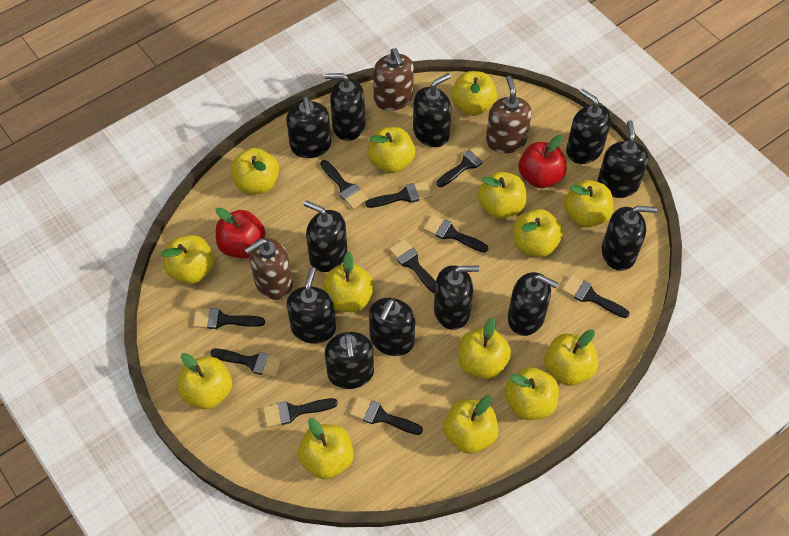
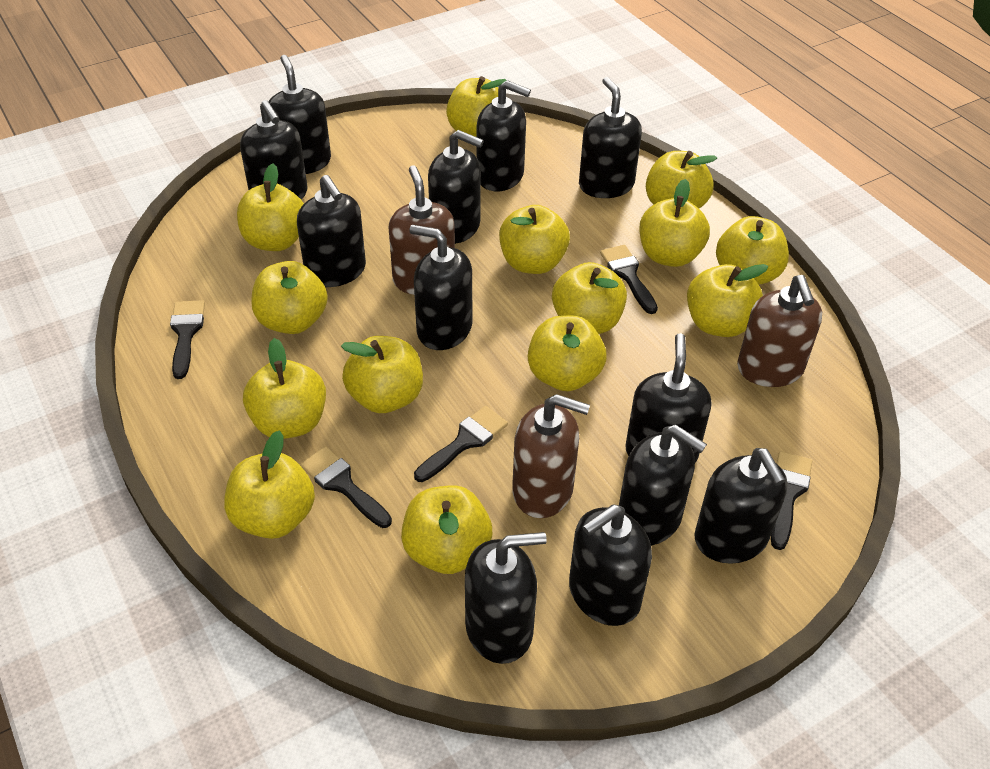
black brush: [193,308,265,329] [210,348,282,378] [263,398,338,427] [320,160,368,209] [350,396,423,435] [366,181,432,208] [389,239,436,294] [423,214,488,253] [437,144,492,187] [562,275,629,318] = 10 -> [170,300,205,379] [300,446,392,528] [414,406,508,482] [600,245,658,314] [771,451,812,550] = 5
red apple: [216,207,265,258] [519,135,567,188] = 2 -> none = 0

